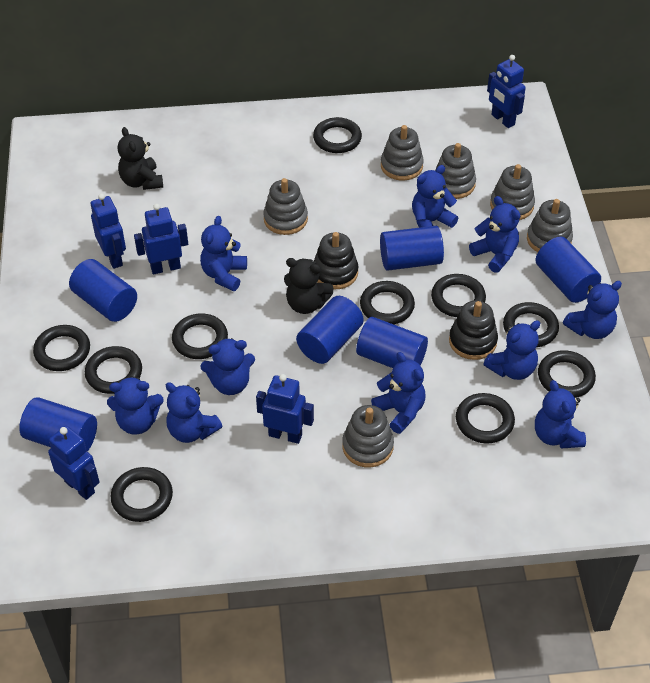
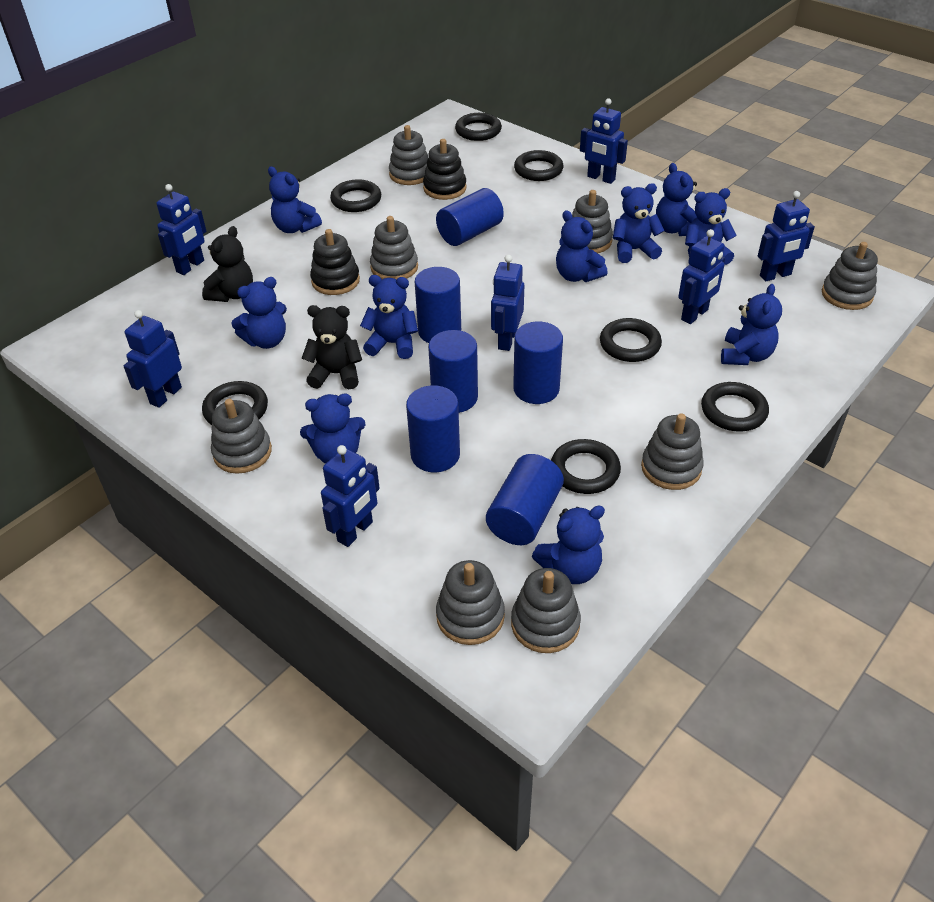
black ring: [33,325,90,371] [85,346,142,394] [111,467,173,522] [172,314,228,359] [313,117,362,153] [360,281,415,324] [431,274,486,317] [456,393,515,443] [503,302,559,347] [538,350,596,398] = 10 -> [202,381,268,425] [330,179,381,212] [455,113,502,141] [514,150,564,181] [551,439,621,494] [600,318,662,362] [701,382,769,431] = 7
blue robot: [48,426,100,500] [91,193,126,269] [134,204,188,274] [256,374,314,444] [487,55,526,128] = 5 -> [124,310,182,408] [156,184,207,275] [321,445,380,547] [491,255,524,351] [580,98,628,184] [678,229,725,324] [758,191,815,281] = 7
grey stacking toy: [263,178,308,235] [342,405,394,467] [381,125,424,181] [435,143,476,199] [490,164,535,220] [527,199,573,252] = 6 -> [211,399,272,474] [370,216,418,280] [389,125,428,185] [436,560,505,645] [511,568,581,653] [572,190,613,253] [641,413,704,490] [822,242,878,310] = 8

